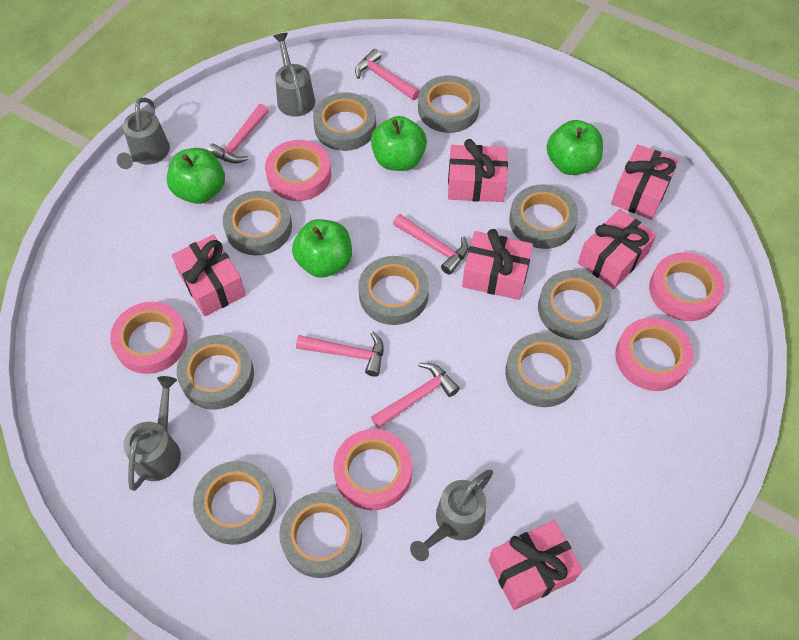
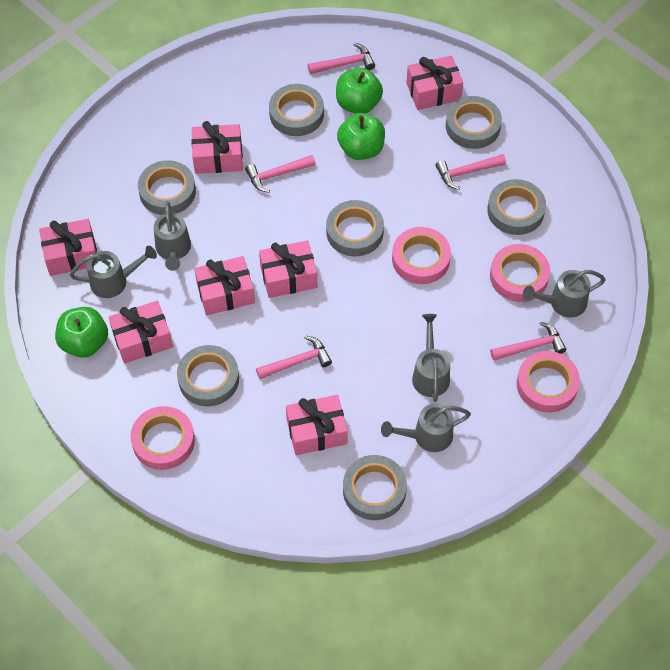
green apple: [167,148,225,204] [292,219,352,278] [371,116,427,171] [547,120,603,175] = 4 -> [55,307,108,358] [336,68,383,114] [337,113,385,160] = 3
grey tape: [177,335,254,409] [193,461,276,545] [223,191,292,255] [279,492,362,578] [313,92,376,151] [358,256,429,325] [418,75,480,133] [505,333,582,407] [509,185,579,249] [538,270,612,340] = 10 -> [138,160,196,215] [177,345,239,406] [269,84,324,136] [326,200,384,256] [343,455,407,520] [446,96,502,149] [487,179,546,235] = 7
grey watering can: [117,98,170,169] [123,376,181,491] [273,33,315,117] [410,470,493,561] = 4 -> [70,246,157,298] [154,201,191,271] [381,403,471,452] [412,314,450,402] [523,270,606,317] = 5
pink gift: [172,235,246,316] [448,139,508,202] [462,229,533,300] [488,520,583,610] [578,209,657,289] [611,144,679,220] = 6 -> [39,219,97,276] [108,301,173,364] [191,121,243,174] [194,256,255,315] [259,240,317,298] [286,395,348,455] [406,55,463,110] = 7
pink tape: [110,302,188,374] [265,140,331,201] [333,429,412,510] [615,318,694,391] [649,252,725,321] = 5 -> [131,406,195,470] [392,227,451,284] [490,244,550,302] [517,351,580,412] = 4

